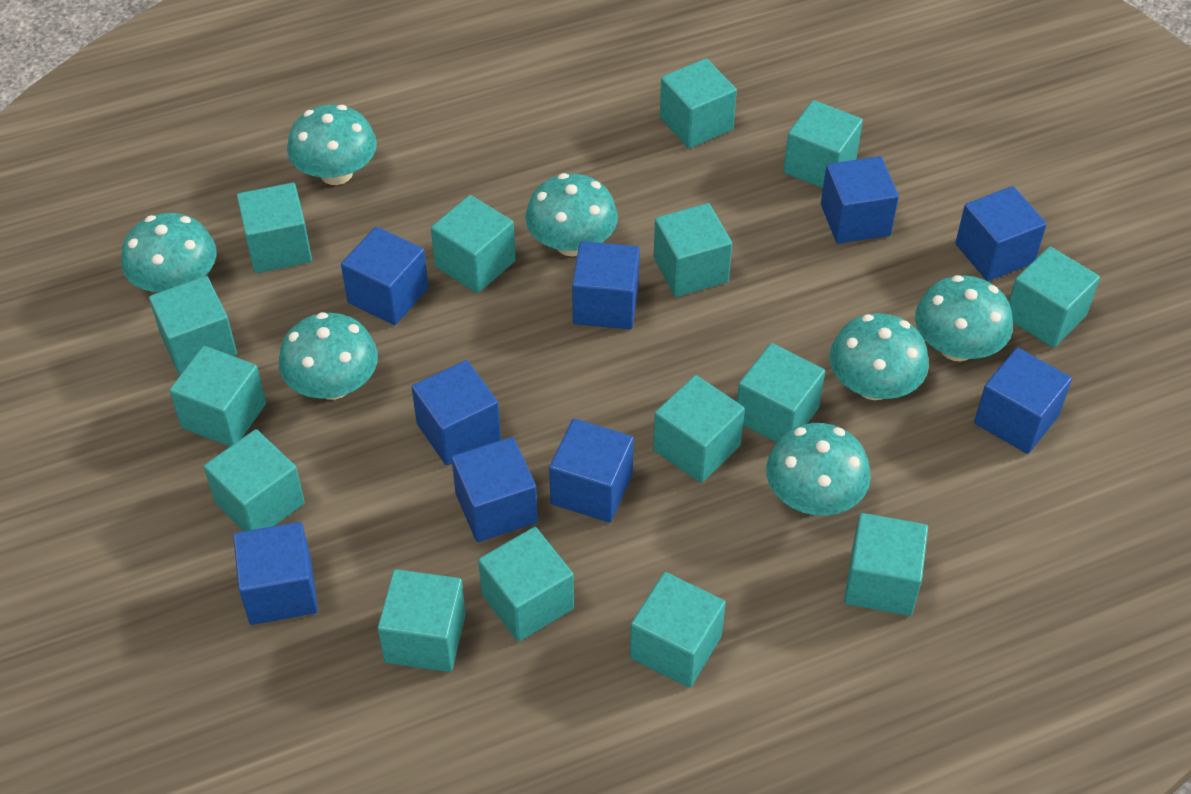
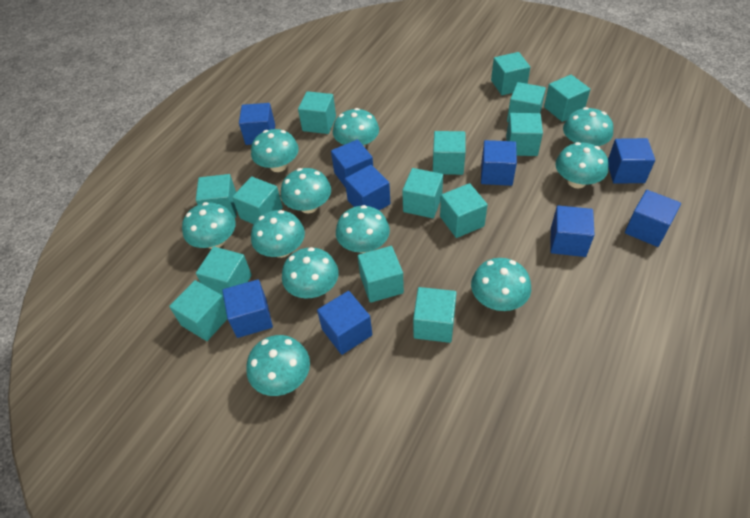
turquoise cube: [149,276,237,375] [169,346,266,447] [204,429,305,531] [237,183,312,273] [378,569,466,672] [431,195,516,293] [478,527,574,642] [630,572,726,688] [653,203,732,297] [653,375,745,483] [660,58,737,149] [737,343,825,443] [783,100,863,188] [844,513,928,616] [1009,247,1100,348] = 15 -> [169,280,227,341] [196,174,237,218] [196,247,252,298] [232,177,283,224] [298,91,336,134] [358,246,404,303] [402,168,443,218] [413,287,456,343] [433,131,466,175] [440,183,487,238] [491,52,530,95] [506,113,543,156] [507,82,546,122] [544,75,591,122] = 14
turquoise mushroom: [121,213,217,292] [279,312,378,400] [287,105,377,185] [525,173,618,256] [766,423,871,516] [830,313,929,400] [915,275,1013,361] = 7 -> [182,202,236,249] [247,335,310,396] [251,129,299,172] [251,210,305,258] [281,168,331,213] [282,247,339,299] [333,108,379,147] [336,205,390,253] [471,258,531,311] [555,142,608,188] [563,107,613,146] = 11

